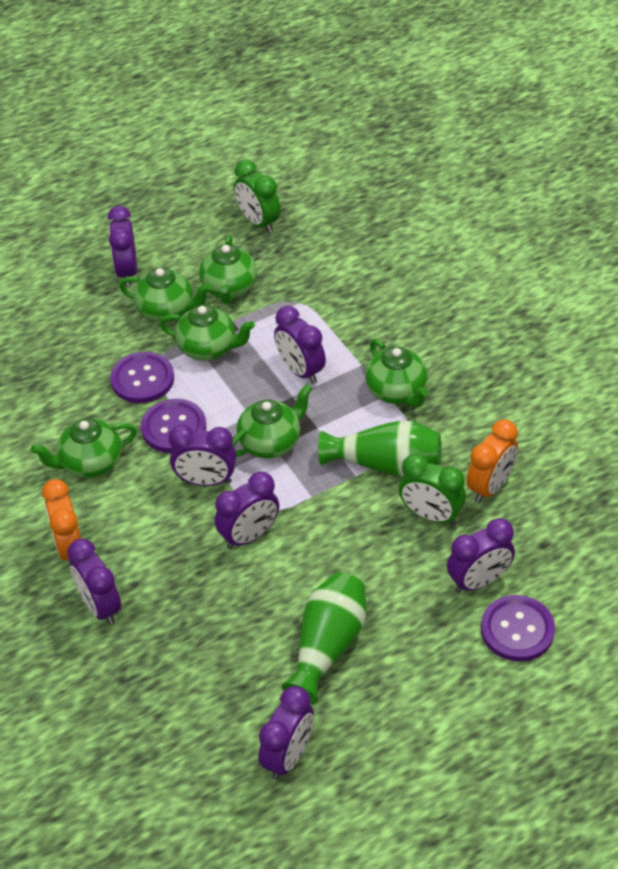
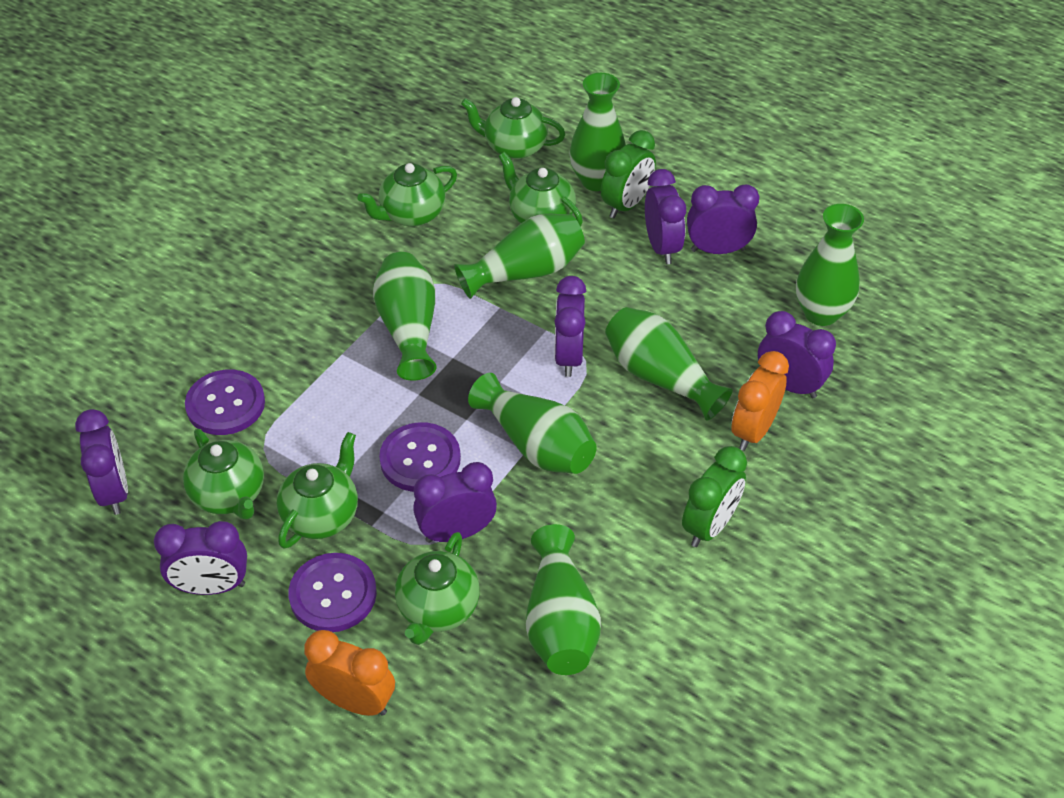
green vase: [282,572,366,704] [318,420,441,477] = 2 -> [373,252,437,381] [454,214,585,299] [468,373,597,474] [526,524,601,675] [569,73,626,191] [605,307,733,421] [796,204,864,326] = 7

